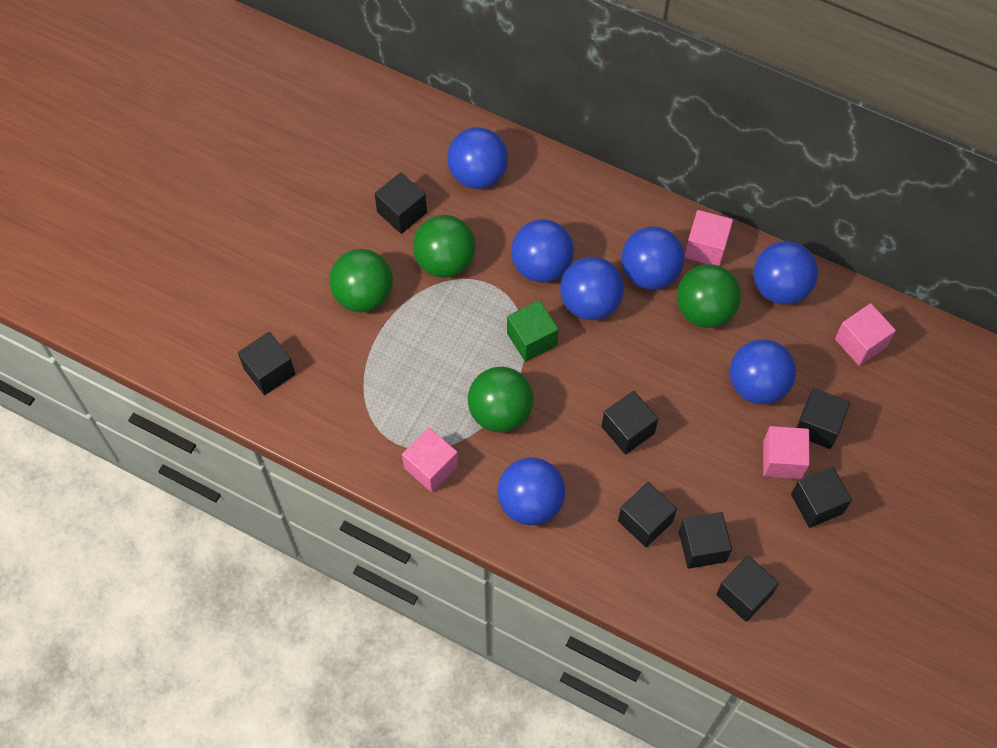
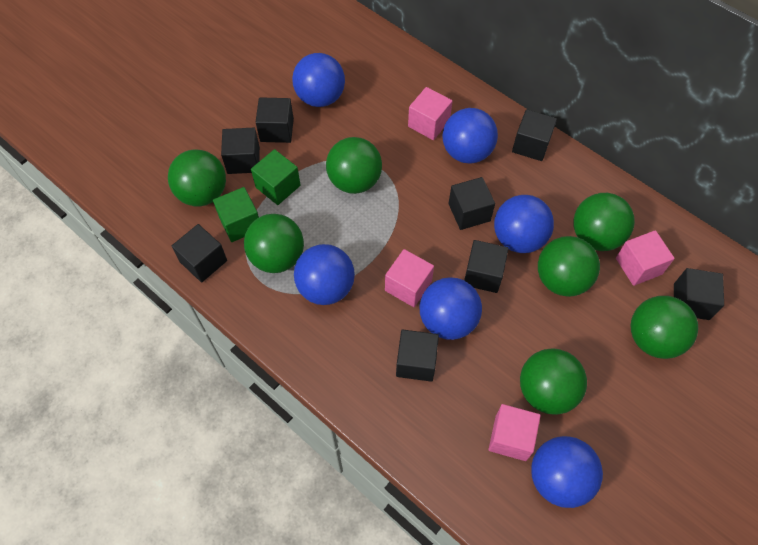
blue ball: [447,127,508,189] [497,458,565,525] [511,220,574,283] [560,257,624,320] [621,226,685,290] [730,339,796,404] [754,241,818,305] = 7 -> [292,53,345,107] [294,244,355,305] [420,277,482,340] [443,108,498,163] [494,195,554,253] [531,436,603,508] = 6
green ball: [329,249,393,313] [413,215,476,278] [468,367,534,432] [677,264,741,328] = 4 -> [168,149,226,207] [244,214,304,273] [326,137,382,194] [520,348,587,415] [538,236,600,297] [573,193,635,251] [631,296,698,359] = 7
green cube: [507,300,559,362] = 1 -> [213,187,259,242] [251,149,300,205] = 2

